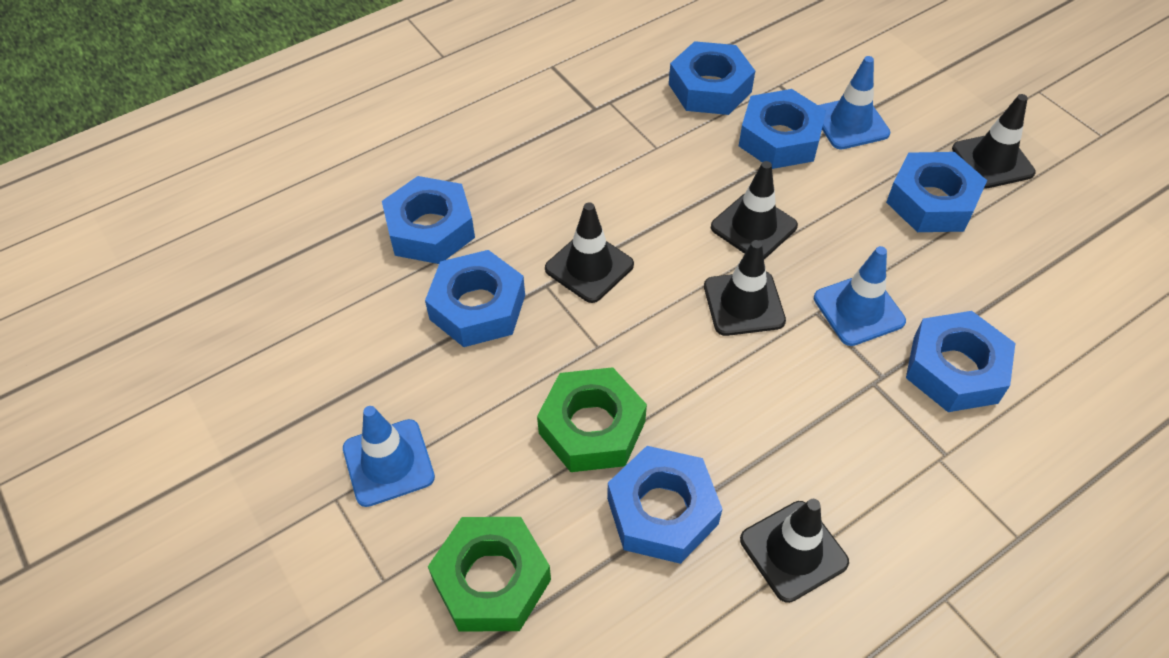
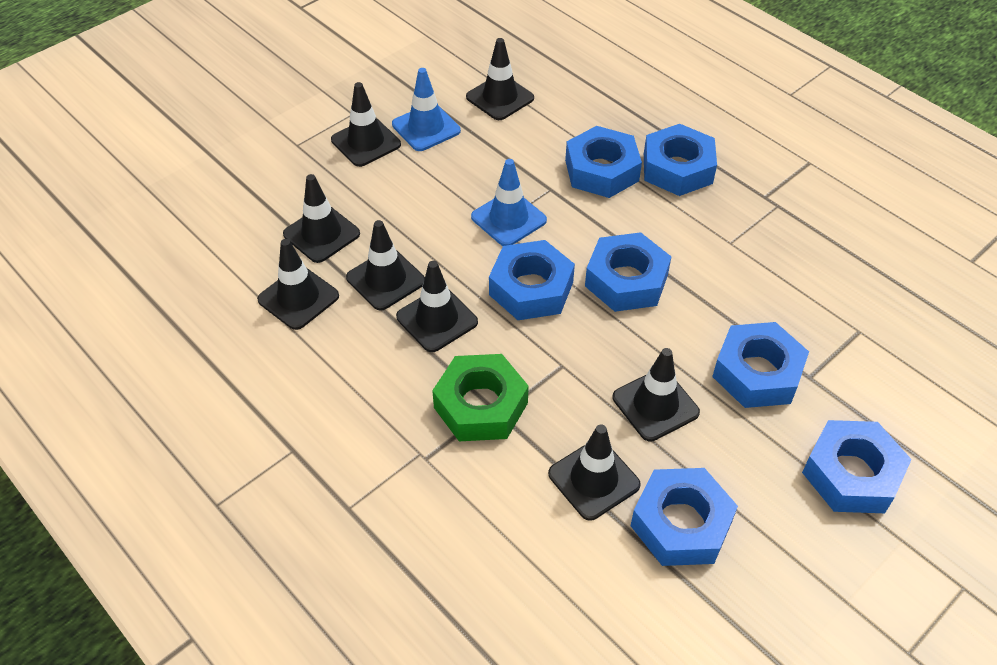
black traffic cone: [545,202,634,303] [704,240,786,336] [711,161,798,259] [740,499,849,603] [952,94,1036,189] = 5 -> [257,239,339,330] [283,174,360,263] [331,82,401,167] [346,220,425,311] [396,261,478,352] [466,38,534,120] [548,424,641,521] [613,348,700,442] = 8
blue traffic cone: [343,406,435,507] [814,246,906,346] [818,56,890,149] = 3 -> [392,68,461,151] [471,159,547,246] = 2
green nut: [428,517,551,632] [537,367,647,472] = 2 -> [432,354,529,441] = 1

